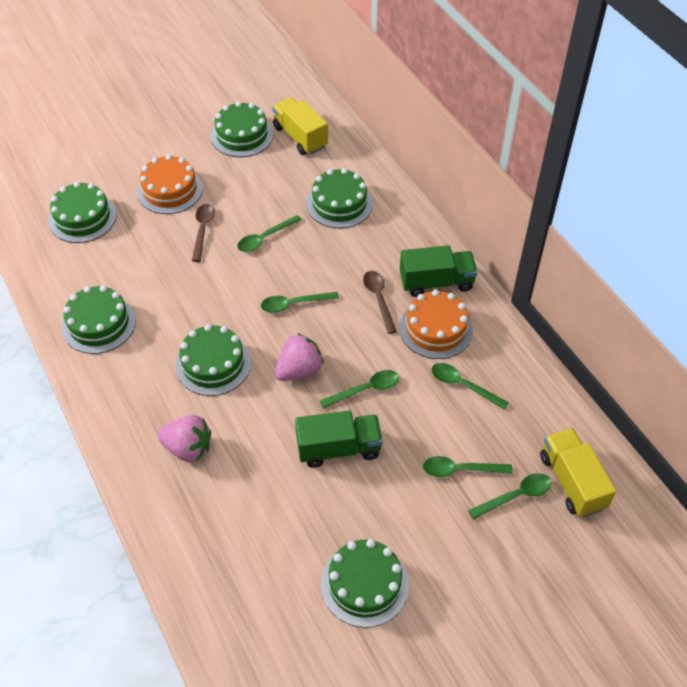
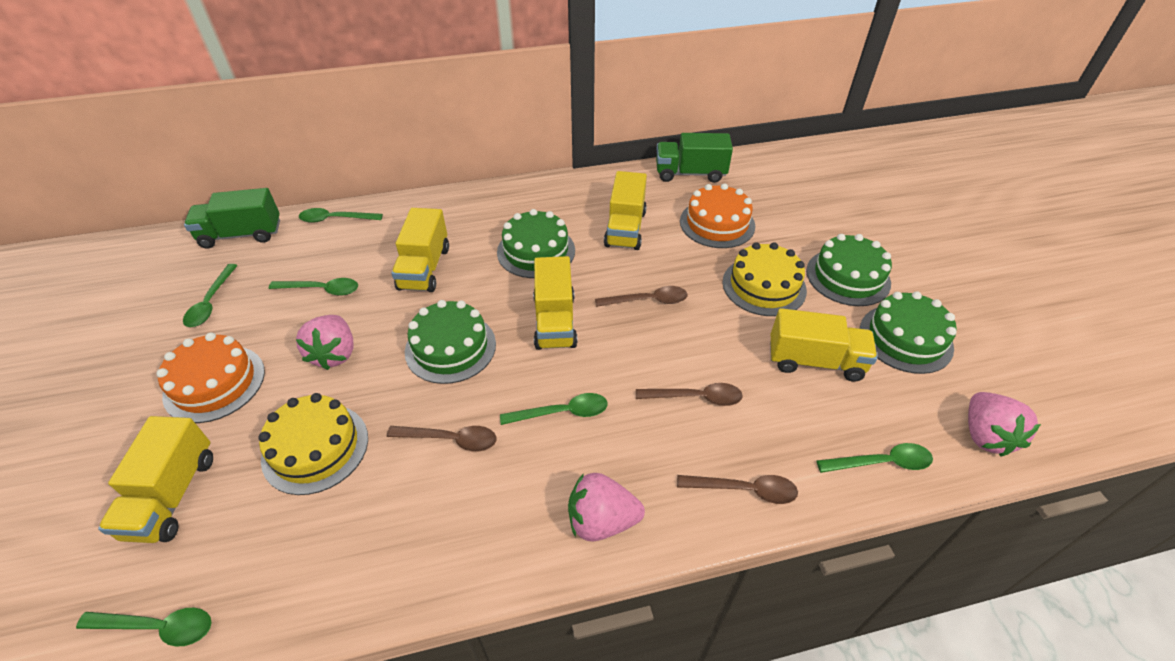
brown spoon: [192,204,215,262] [363,271,397,334] = 2 -> [387,426,496,452] [595,286,688,307] [636,383,743,406] [677,475,798,504] = 4
green cake: [49,182,117,243] [62,285,136,354] [175,324,251,396] [211,101,273,157] [306,168,373,228] [321,539,409,628] = 6 -> [405,300,496,384] [497,209,575,278] [806,234,892,306] [860,291,957,374] = 4
pink strawberry: [158,415,211,462] [275,333,324,381] = 2 -> [296,315,354,370] [568,473,645,542] [968,392,1041,457] = 3
yellow cake: none = 0 -> [258,393,368,495] [723,242,807,316] = 2
yellow truck: [272,97,328,155] [540,428,616,517] = 2 -> [98,416,213,543] [391,208,449,292] [533,256,578,350] [604,171,647,250] [770,308,877,382] = 5

